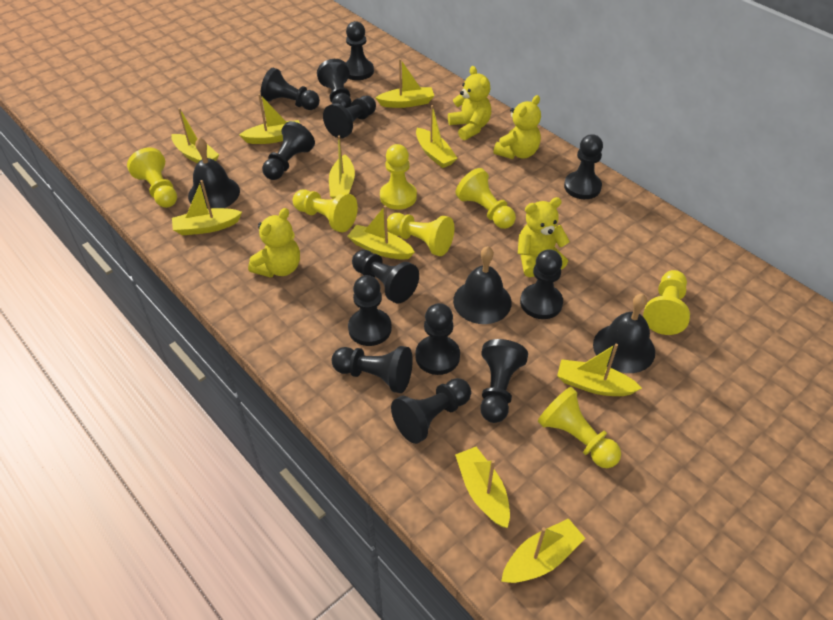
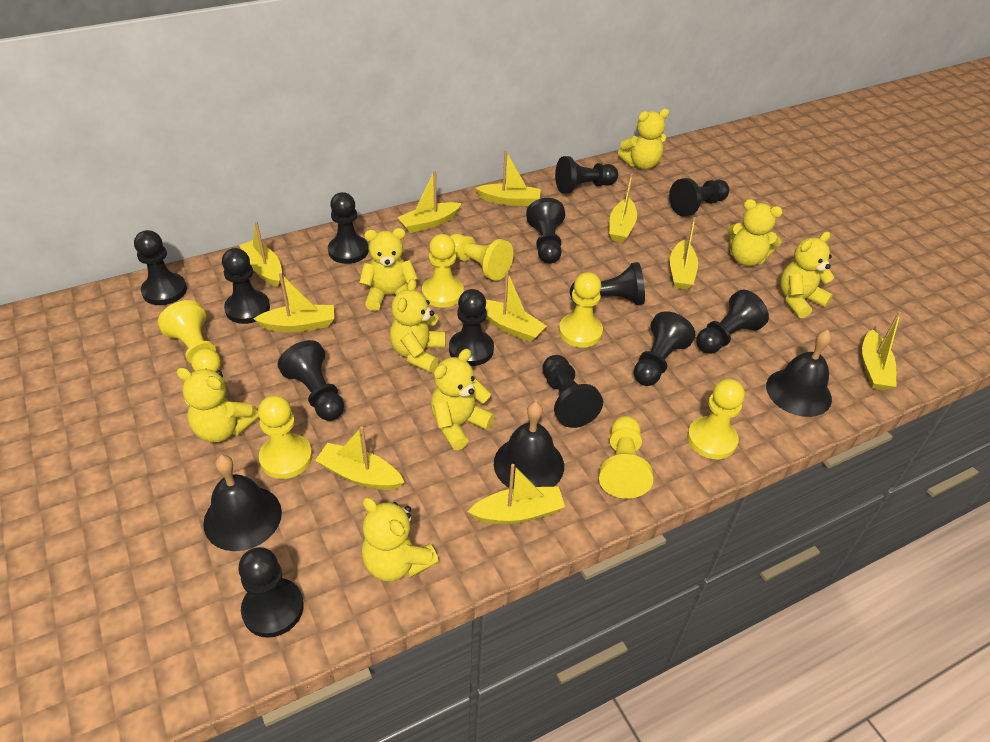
yellow teddy bear: [248,208,300,278] [448,66,491,140] [493,95,541,159] [518,197,570,277] = 4 -> [176,367,259,442] [359,228,418,311] [362,497,439,581] [390,279,445,373] [431,349,495,450] [618,109,669,169] [727,199,783,266] [780,232,834,318] = 8

